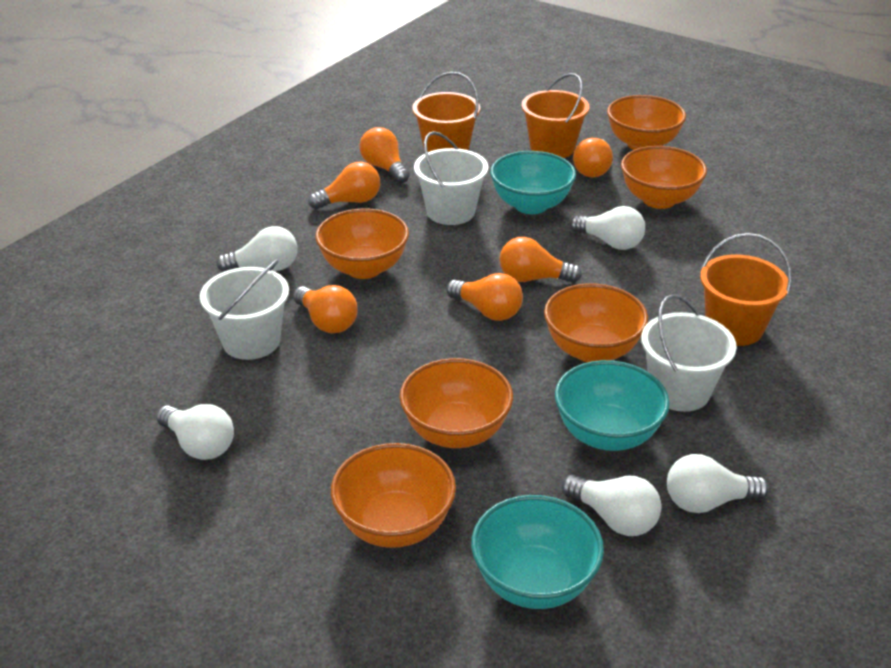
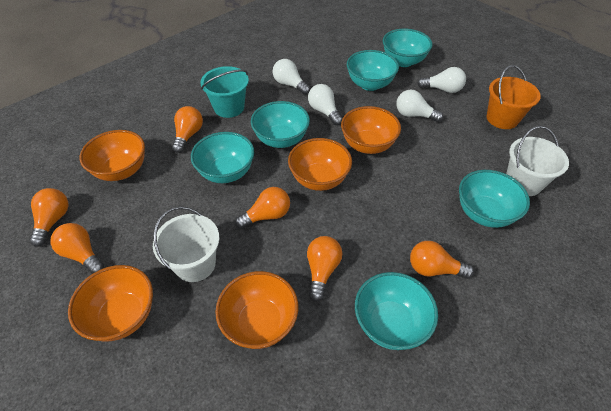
orange bowl: [315,208,409,279] [331,443,456,548] [400,358,513,448] [544,283,648,362] [607,95,686,150] [621,146,707,209] = 6 -> [68,265,153,342] [80,130,145,181] [216,271,298,349] [288,138,352,191] [341,106,401,154] = 5
orange bucket: [412,72,480,152] [522,73,590,158] [700,233,792,346] = 3 -> [487,65,541,129] = 1
turquoise bowl: [471,495,604,609] [490,151,576,214] [555,360,670,451] = 3 -> [191,132,254,183] [251,101,310,148] [347,50,399,91] [355,272,438,350] [383,29,432,67] [459,170,530,228] = 6
turquoise bucket: none = 0 -> [200,66,249,118] = 1
white bucket: [200,259,289,360] [414,131,488,225] [641,294,737,412] = 3 -> [153,206,219,282] [506,126,569,196] = 2
white light bulb: [156,404,234,460] [216,226,298,272] [562,475,661,536] [570,206,645,250] [667,454,769,513] = 5 -> [273,59,310,95] [308,84,343,125] [396,89,443,122] [417,67,466,93] = 4

